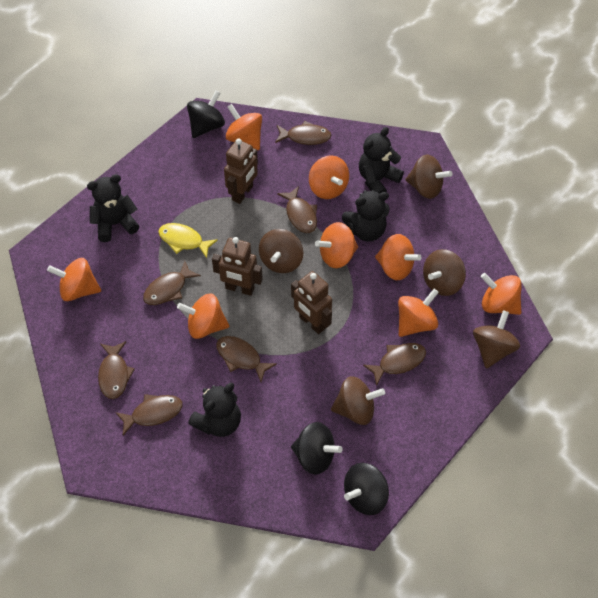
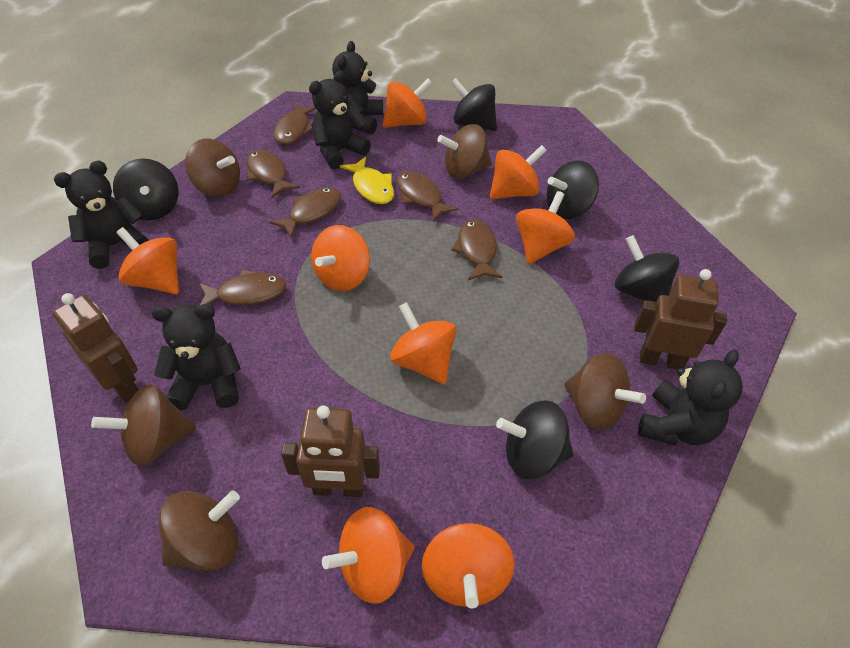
black spinning top: [187,91,225,138] [291,422,343,475] [344,463,389,515] = 3 -> [113,158,178,220] [451,78,497,131] [496,400,573,479] [547,160,599,219] [615,235,679,302] = 5
black teddy bear: [87,174,139,242] [188,383,241,437] [342,190,389,242] [359,127,404,194] = 4 -> [54,161,149,269] [152,304,241,410] [309,71,371,169] [332,41,383,134] [638,350,743,446] = 5
brown fish: [98,341,135,399] [115,394,183,435] [143,261,201,305] [216,336,277,382] [275,121,332,145] [277,186,317,233] [363,343,426,386] = 7 -> [199,269,287,305] [247,150,300,198] [269,188,341,238] [273,103,316,145] [397,171,459,222] [452,219,502,280] = 6

